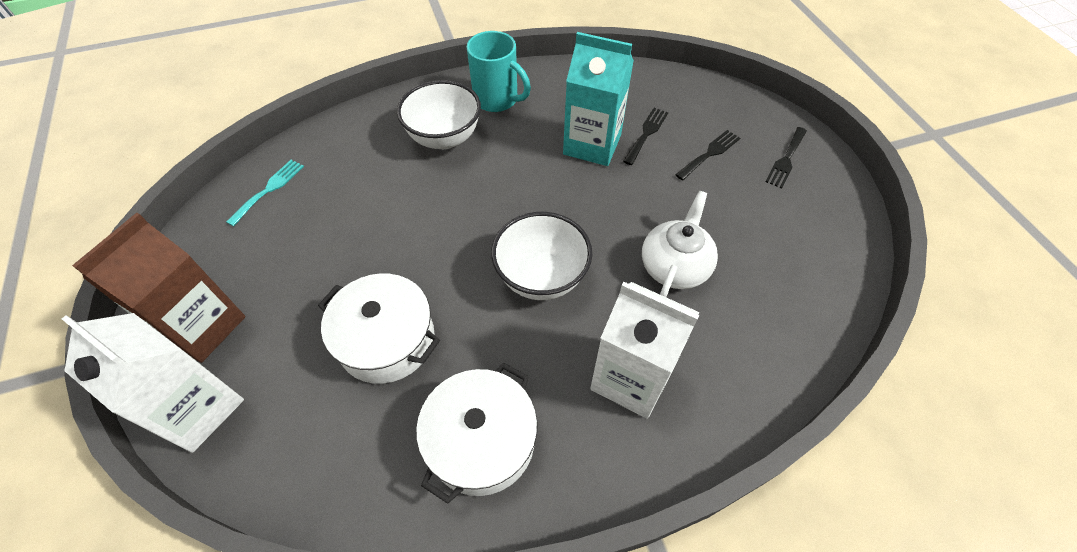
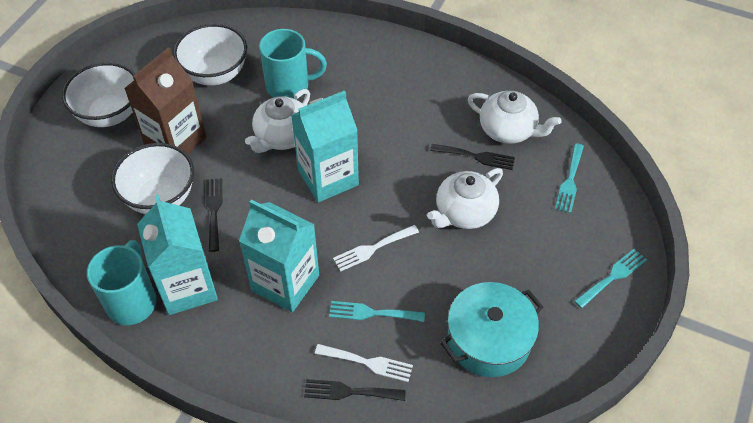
turquoise carton: [563,32,634,166] = 1 -> [137,195,218,315] [239,200,319,312] [291,91,359,202] = 3
turquoise fork: [226,160,304,226] = 1 -> [329,301,425,322] [555,143,584,213] [574,249,647,308] = 3
turquoise mug: [466,31,531,112] = 1 -> [87,240,157,325] [259,29,327,99] = 2
turquoise pot: none = 0 -> [440,282,543,377] = 1
white bowl: [397,80,481,149] [491,212,592,300] = 2 -> [62,62,135,127] [111,143,194,214] [173,24,247,86] = 3
white carton: [62,313,244,453] [590,282,699,419] = 2 -> none = 0
white fork: none = 0 -> [315,344,413,382] [333,225,419,271] = 2
white pot: [318,273,440,384] [416,363,538,504] = 2 -> none = 0
white teapot: [642,191,718,297] = 1 -> [245,89,310,153] [427,168,503,229] [468,91,561,144] = 3

